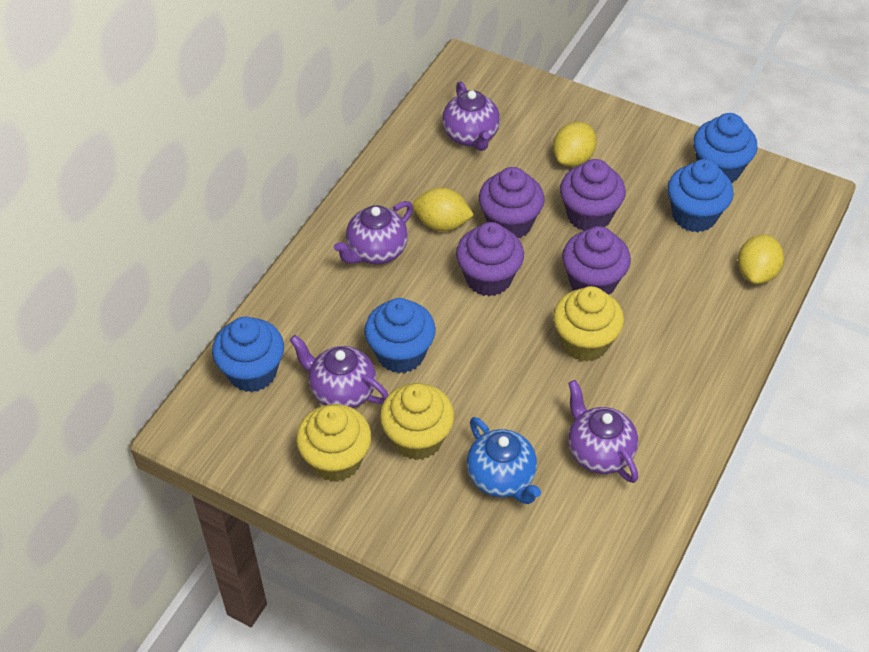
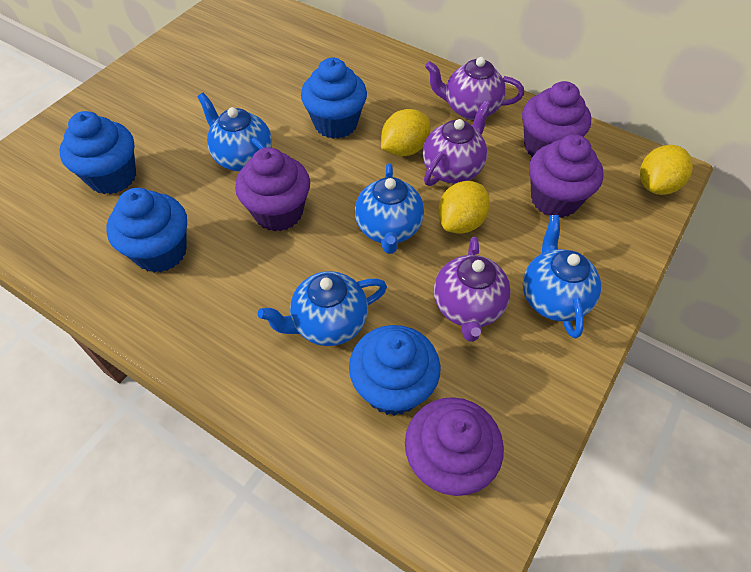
blue teapot: [467,417,541,504] = 1 -> [197,93,272,171] [258,271,387,346] [355,163,424,254] [523,215,601,339] = 4
purple teapot: [289,335,388,408] [334,201,413,264] [442,81,500,151] [568,380,638,483] = 4 -> [422,100,491,186] [425,57,524,120] [434,236,511,342] = 3
yellow cupcake: [296,404,371,482] [380,383,454,460] [553,286,624,362] = 3 -> none = 0

